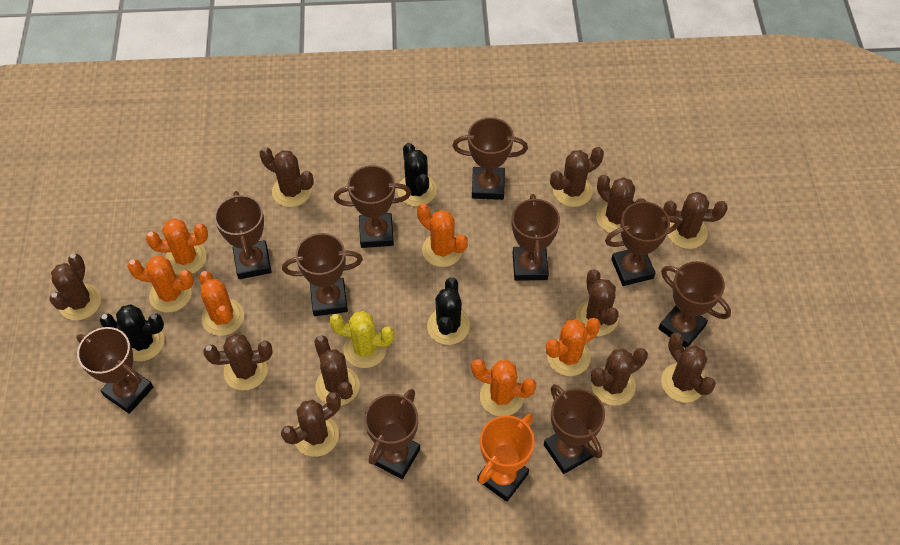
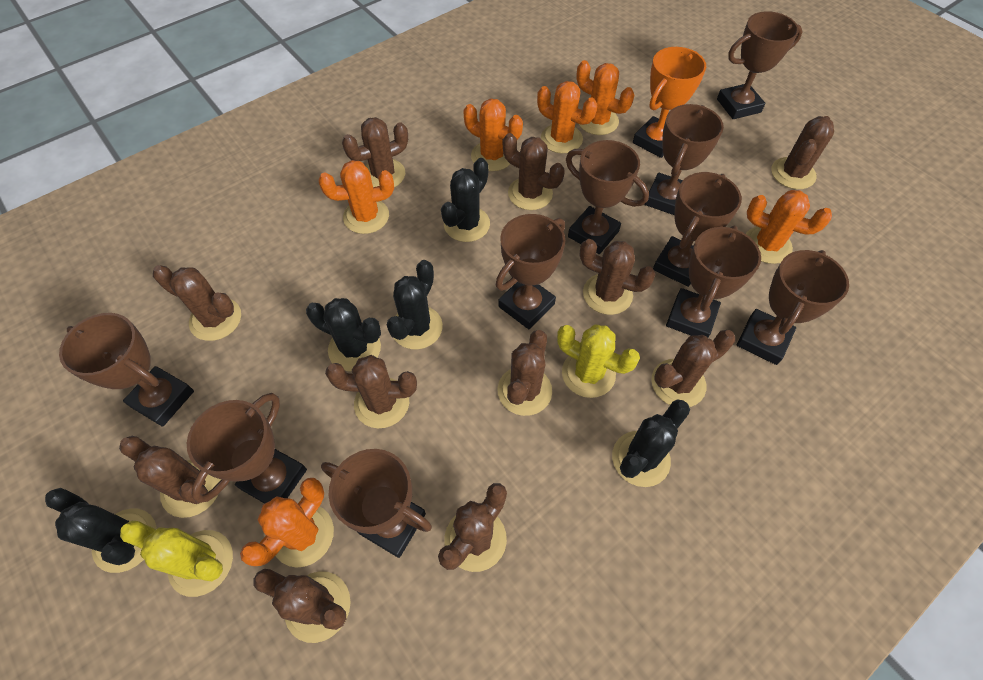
black cactus: [100,304,164,362] [397,143,437,206] [427,277,470,345] = 3 -> [45,488,157,573] [306,298,381,371] [387,260,443,349] [441,158,490,242] [612,399,690,487] = 5
yellow cactus: [329,311,395,368] = 1 -> [120,521,233,597] [557,324,640,398] = 2

